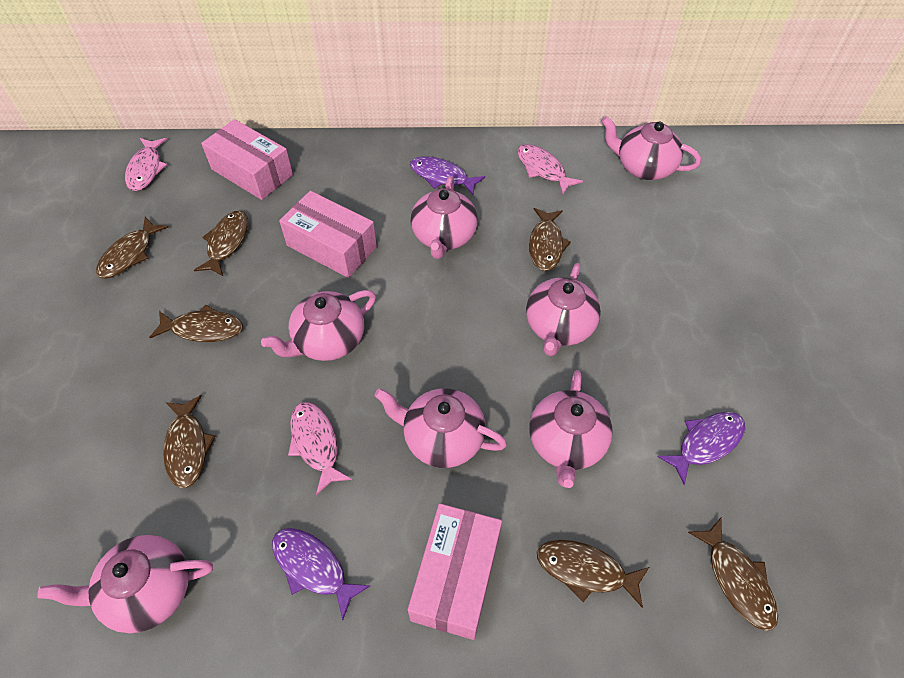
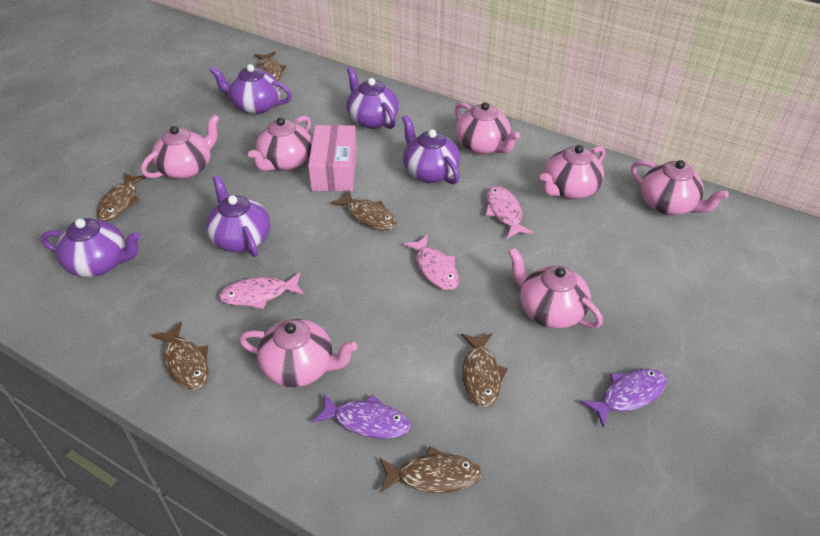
brown fish: [96,217,169,279] [149,304,243,342] [163,395,215,488] [194,211,248,276] [529,208,571,271] [537,540,649,608] [688,517,778,631] = 7 -> [97,173,146,221] [151,322,209,390] [255,52,286,81] [330,190,397,230] [379,446,482,493] [461,333,508,408] = 6
pink box: [201,119,293,200] [279,191,377,278] [408,503,502,640] = 3 -> [308,125,357,191] = 1
purple fish: [272,528,370,620] [410,156,485,195] [657,412,745,485] = 3 -> [312,394,410,439] [581,369,667,428] = 2
purple teapot: none = 0 -> [41,218,141,277] [206,175,270,257] [210,64,292,115] [346,67,399,129] [402,115,460,185] = 5

